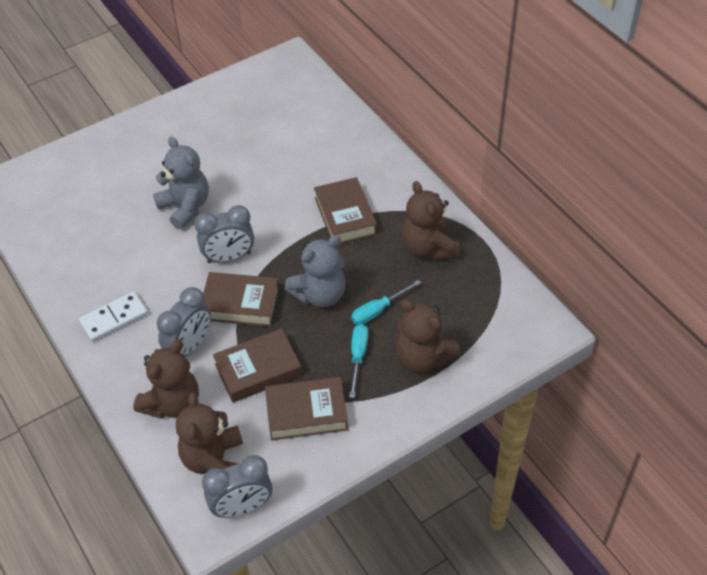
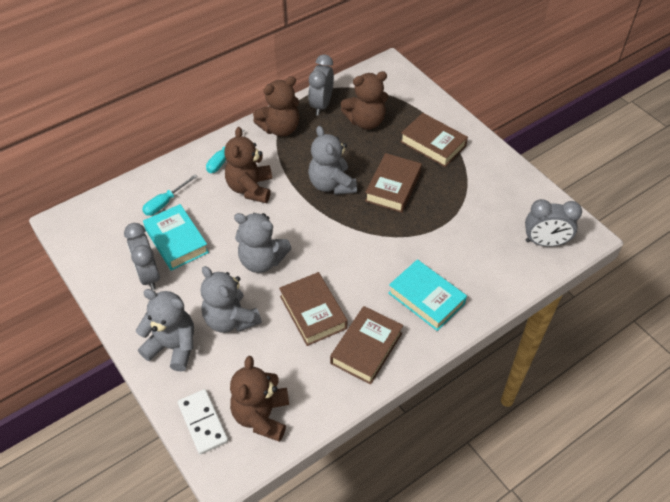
grey teddy bear: [153,137,209,229] [284,235,346,307] = 2 -> [136,289,194,371] [201,266,262,333] [234,213,291,273] [308,126,357,195] = 4
turquoise book: none = 0 -> [143,204,209,271] [388,260,467,331] = 2

